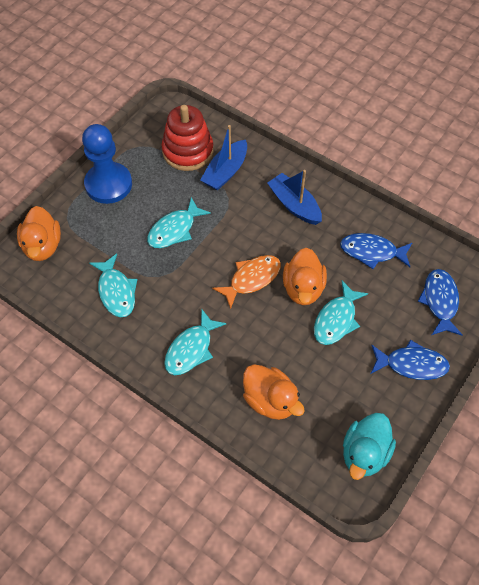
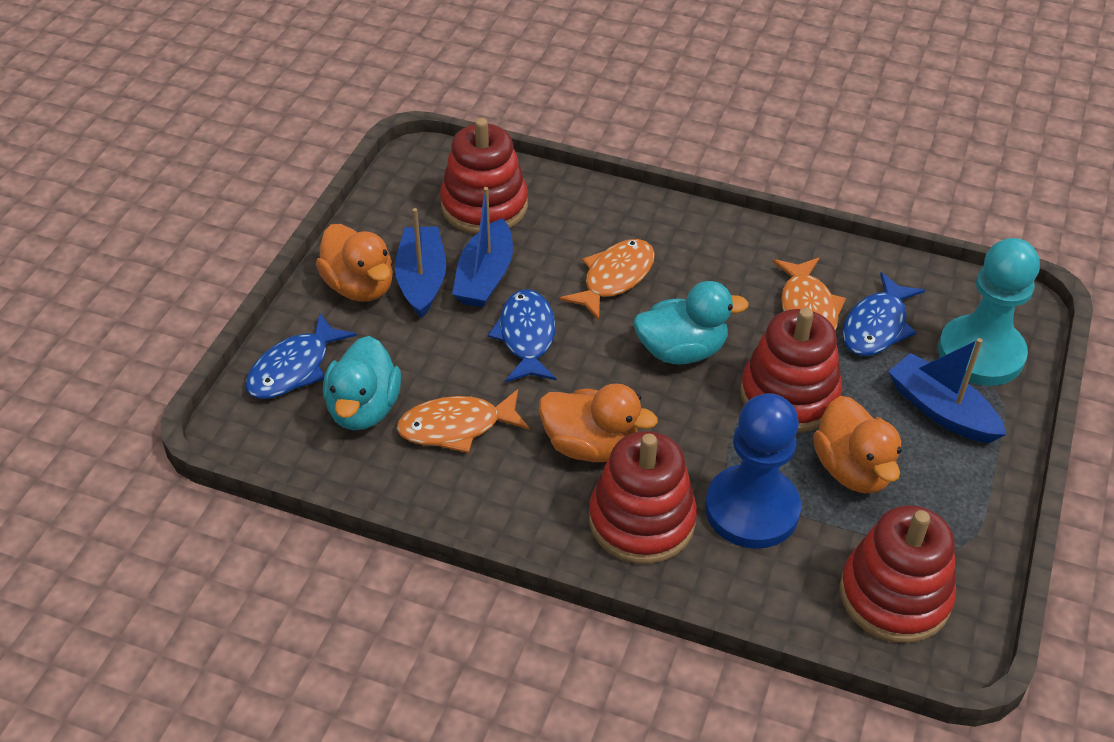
blue boat: [200,125,247,191] [267,170,322,225] = 2 -> [395,208,446,318] [452,187,513,308] [888,338,1006,443] = 3
orange fish: [212,255,281,309] = 1 -> [396,389,529,453] [560,239,655,321] [773,257,846,331] = 3
red stacking toy: [162,105,214,171] = 1 -> [440,118,528,234] [589,431,697,564] [740,308,842,433] [840,505,956,643] = 4
turquoise duck: [343,413,396,480] = 1 -> [323,336,401,430] [634,281,749,365] = 2
turquoise fish: [89,254,137,317] [147,197,211,248] [164,310,227,375] [314,281,368,345] = 4 -> none = 0
turquoise pawn: none = 0 -> [938,238,1040,386] = 1

